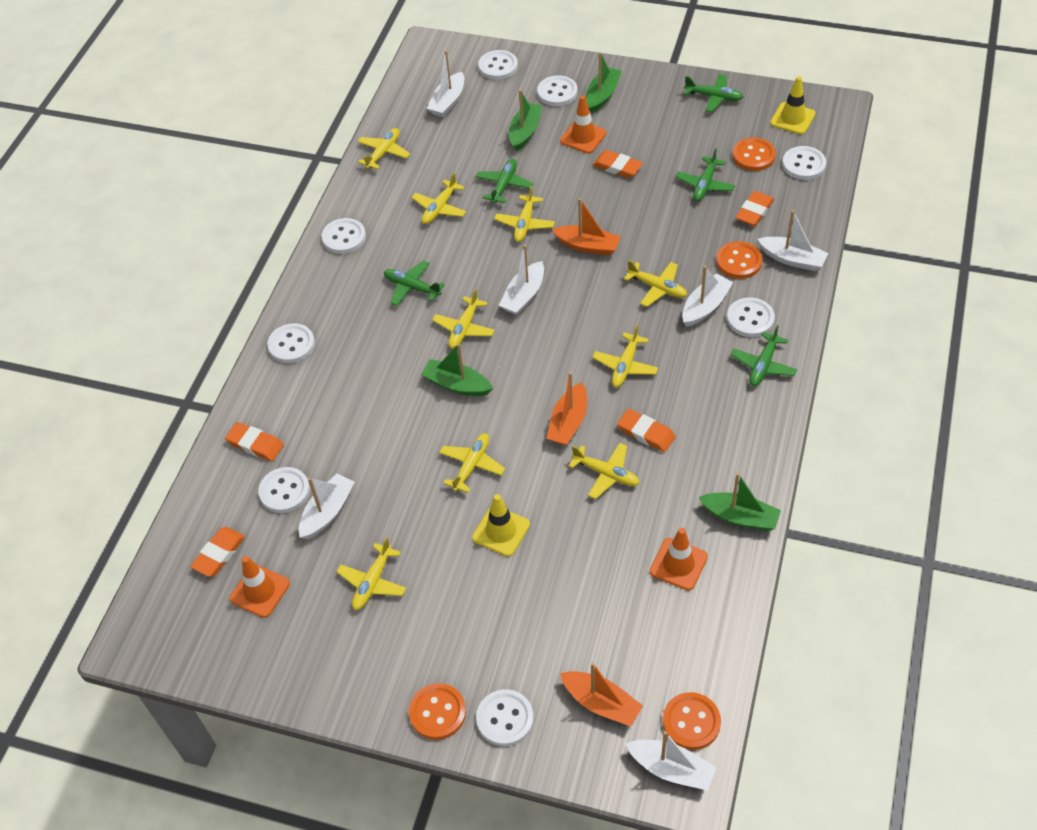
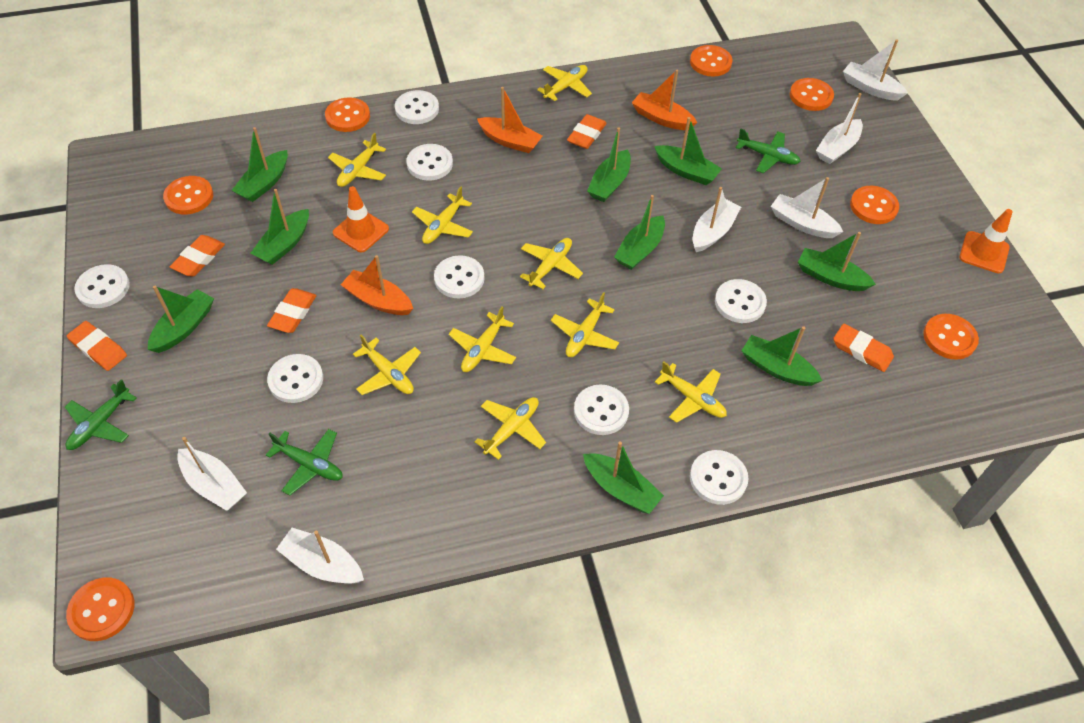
green boat: [421,343,493,396] [509,90,542,151] [586,52,622,113] [699,473,781,531] = 4 -> [148,286,214,353] [231,127,288,202] [251,189,309,265] [583,441,664,514] [587,127,631,202] [614,195,665,270] [654,117,722,185] [741,326,822,386] [798,232,876,291] = 9
green plane: [384,260,445,306] [475,159,533,204] [675,148,735,201] [684,74,743,112] [731,325,797,386] = 5 -> [65,379,137,450] [266,429,343,495] [736,128,801,173] = 3
orange button: [409,683,466,740] [663,692,721,750] [716,241,762,279] [732,137,776,171] = 4 -> [66,577,134,641] [163,176,213,215] [325,97,370,132] [690,45,732,76] [790,78,834,111] [850,186,899,224] [923,314,979,360] = 7
orange traffic cone: [230,556,290,618] [560,95,607,153] [650,528,708,590] = 3 -> [333,186,389,252] [959,209,1013,273] = 2
yellow traffic cone: [472,494,530,557] [770,76,815,134] = 2 -> none = 0

